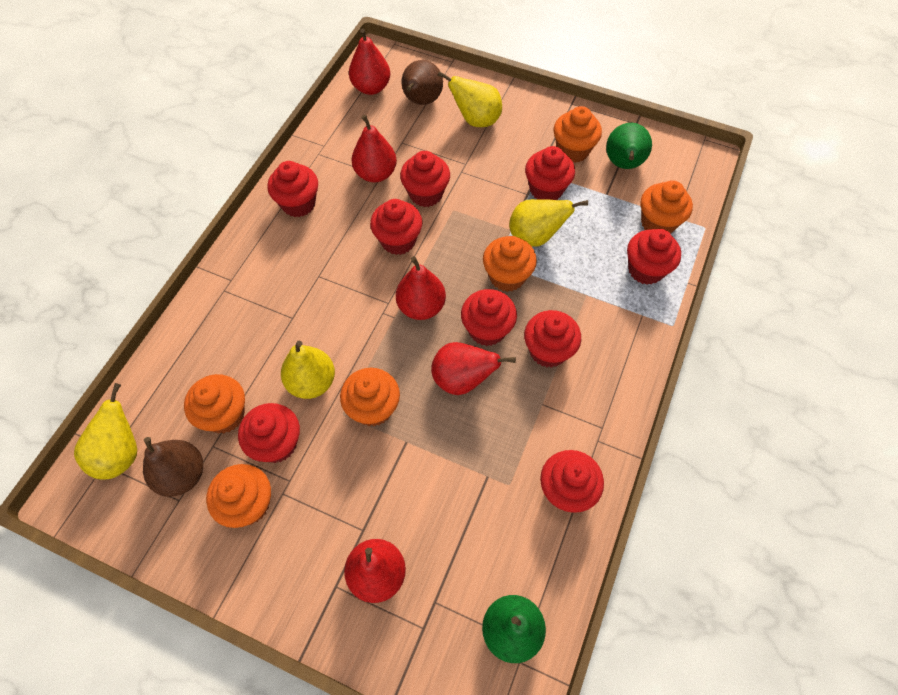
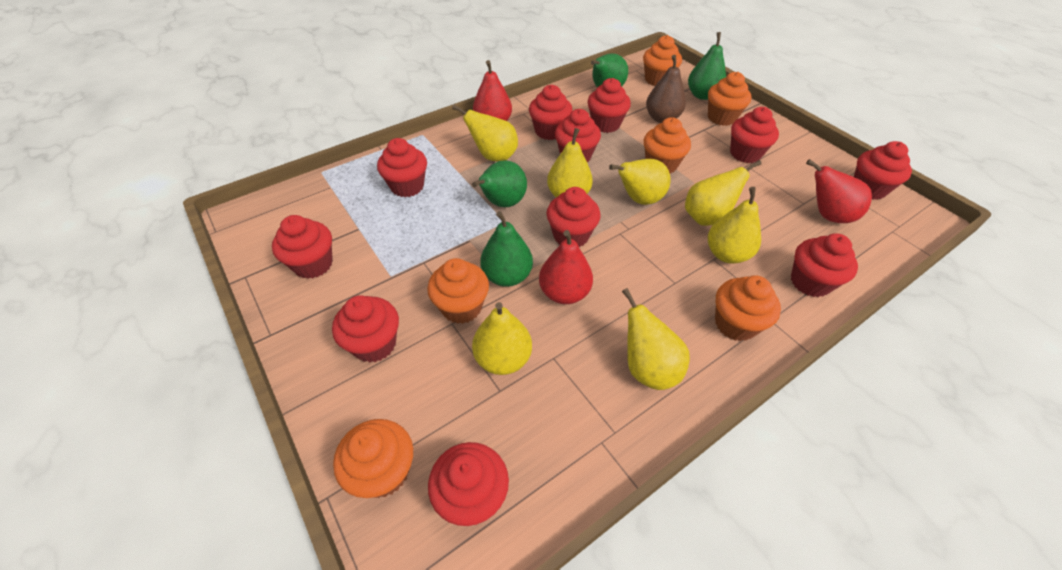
brown pear: [143,437,203,497] [402,60,443,105] = 2 -> [646,55,686,123] = 1
green pear: [482,595,546,663] [606,123,652,169] = 2 -> [472,160,527,207] [480,211,533,287] [591,54,628,87] [688,32,726,100] = 4
red cupcake: [238,403,300,463] [267,161,318,217] [370,199,423,255] [400,151,450,207] [461,289,517,346] [524,310,581,368] [525,146,575,200] [540,450,604,513] [627,229,681,285] = 9 -> [272,215,333,279] [332,295,399,363] [377,138,427,197] [428,442,509,526] [529,85,572,140] [546,187,601,248] [555,109,601,162] [588,78,631,133] [730,107,779,163] [791,234,858,297] [854,141,912,200] = 11
red pear: [344,539,406,603] [349,28,390,95] [351,115,397,182] [396,256,446,320] [431,342,516,395] = 5 -> [473,60,512,121] [539,230,593,304] [806,159,872,223] = 3
yellow pear: [74,383,137,480] [281,340,335,399] [437,71,502,127] [509,199,588,247] = 4 -> [452,105,518,161] [472,302,532,375] [547,128,593,197] [609,159,671,205] [622,288,690,390] [685,160,762,226] [708,187,761,264] = 7

